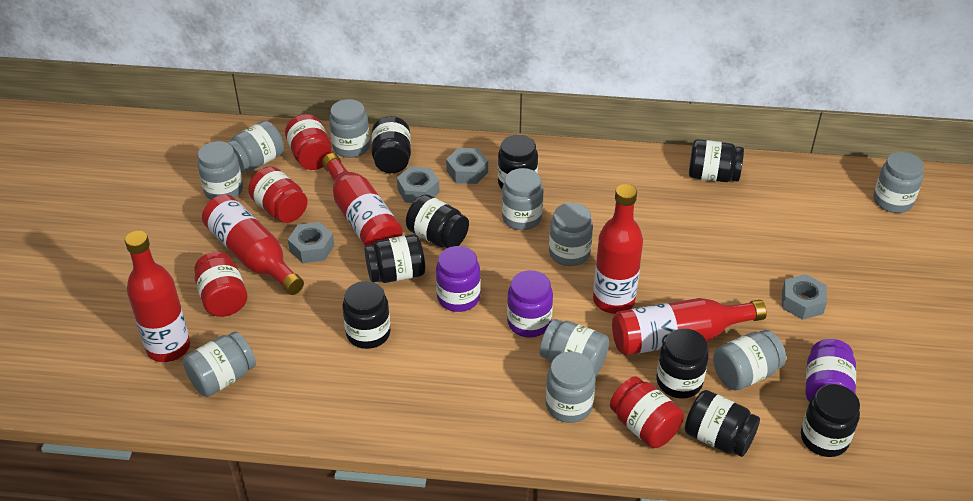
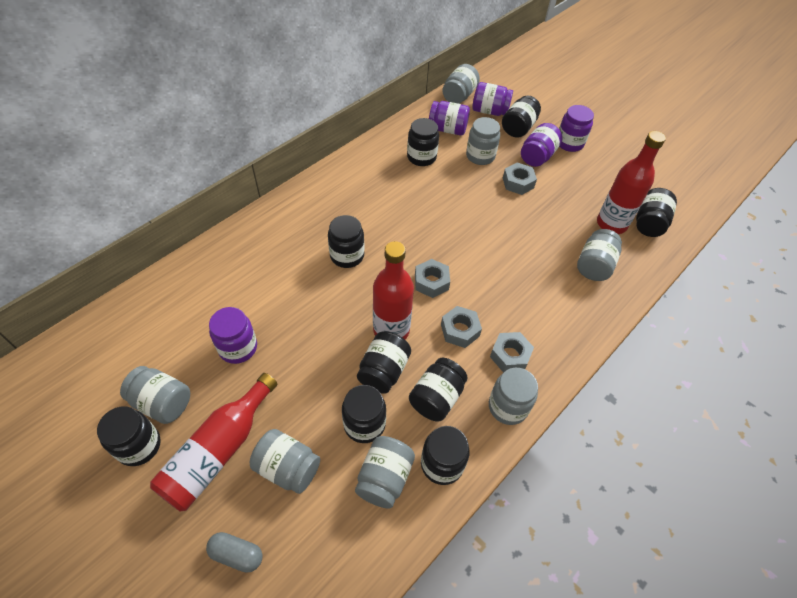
grey capsule: none = 0 -> [206,532,262,573] = 1
grey jar: [183,331,256,397] [197,141,243,200] [226,120,284,173] [329,99,370,158] [502,168,543,230] [540,319,609,377] [546,352,596,423] [549,203,593,266] [713,330,786,390] [873,152,924,213] = 10 -> [120,366,190,424] [250,429,320,494] [355,436,415,509] [442,64,480,104] [466,117,500,165] [489,368,538,425] [577,229,622,281] = 7
purple jar: [436,246,480,312] [507,270,553,338] [805,339,856,402] = 3 -> [209,307,257,364] [429,101,470,136] [472,82,513,116] [521,123,563,167] [559,105,594,152] = 5
red bottle: [125,231,190,362] [202,194,304,295] [322,153,403,246] [593,184,643,314] [612,298,767,355] = 5 -> [150,373,277,512] [373,241,414,339] [597,131,666,234] = 3
red jar: [194,252,247,317] [248,167,308,223] [285,114,332,170] [610,376,684,448] = 4 -> none = 0

